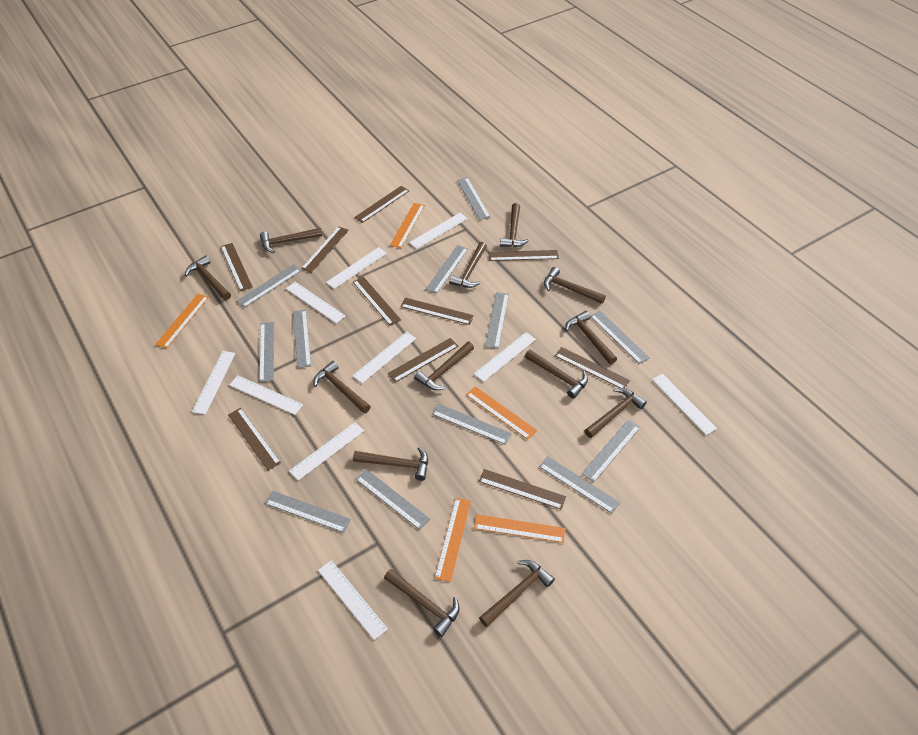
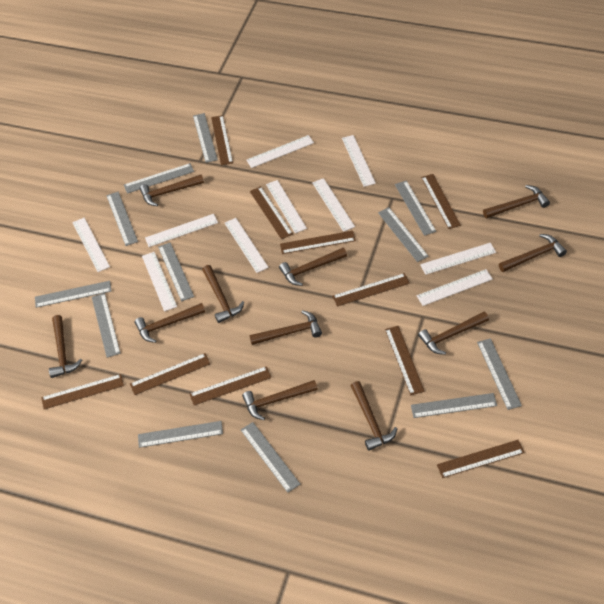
brown hammer: [185,255,231,300] [260,228,322,253] [313,361,371,413] [353,447,428,481] [384,569,460,637] [414,342,474,390] [449,242,487,288] [479,560,555,627] [500,203,529,247] [525,349,588,399] [544,267,606,304] [565,311,617,364] [584,388,647,438] = 13 -> [49,315,82,378] [135,303,205,343] [140,175,204,206] [202,265,244,323] [242,380,318,420] [249,310,322,345] [279,248,347,286] [351,381,398,451] [418,312,489,355] [483,185,550,219] [499,234,567,272] = 11
orange ruler: [155,294,209,349] [390,203,425,248] [435,498,471,582] [466,386,537,440] [474,514,566,543] = 5 -> none = 0

